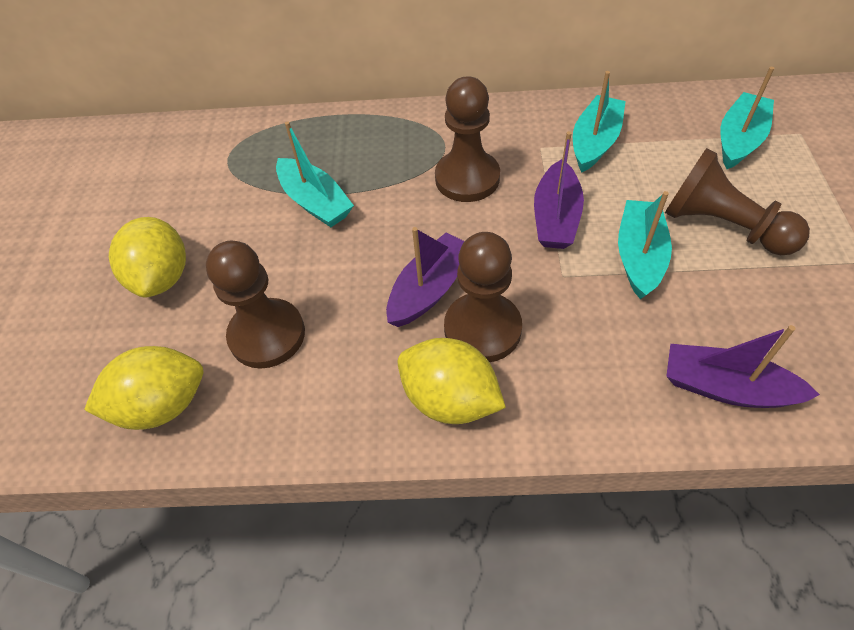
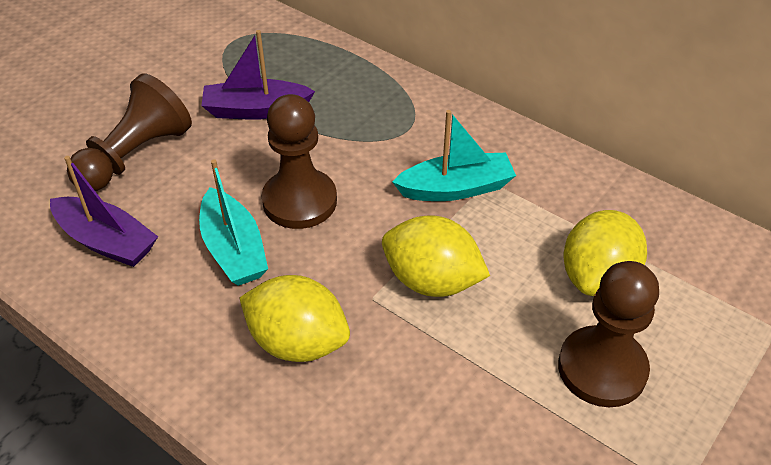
brown pawn: [206,241,305,369] [435,76,500,202] [444,232,522,362] [665,148,810,255] = 4 -> [67,73,192,191] [262,94,337,229] [558,261,659,407] = 3
purple boat: [386,227,464,327] [534,131,584,249] [666,325,820,408] = 3 -> [50,156,158,267] [201,30,315,120] = 2
turquoise boat: [276,121,354,227] [573,71,626,173] [618,191,672,299] [720,67,774,169] = 4 -> [199,159,268,286] [392,110,516,201] = 2

